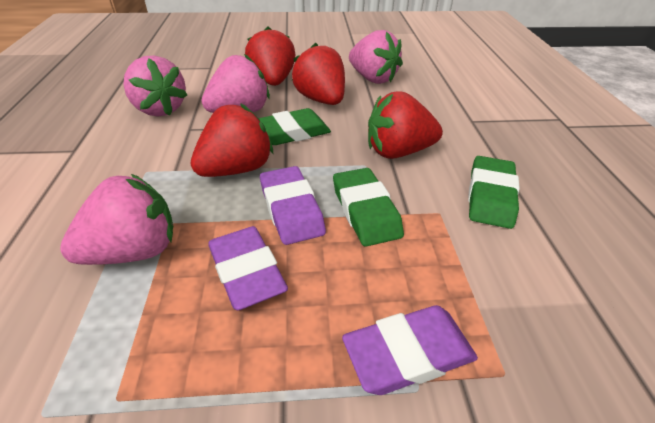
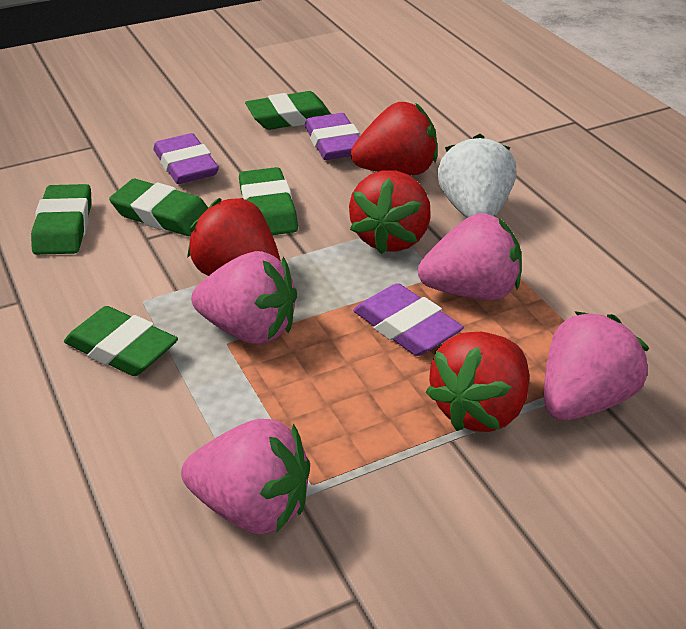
green eraser: [258,108,331,145] [333,168,404,247] [468,156,520,229] = 3 -> [31,184,92,255] [64,306,178,376] [109,179,208,236] [239,167,298,235] [245,91,331,130] = 5
white strawberry: none = 0 -> [438,134,516,218] = 1

